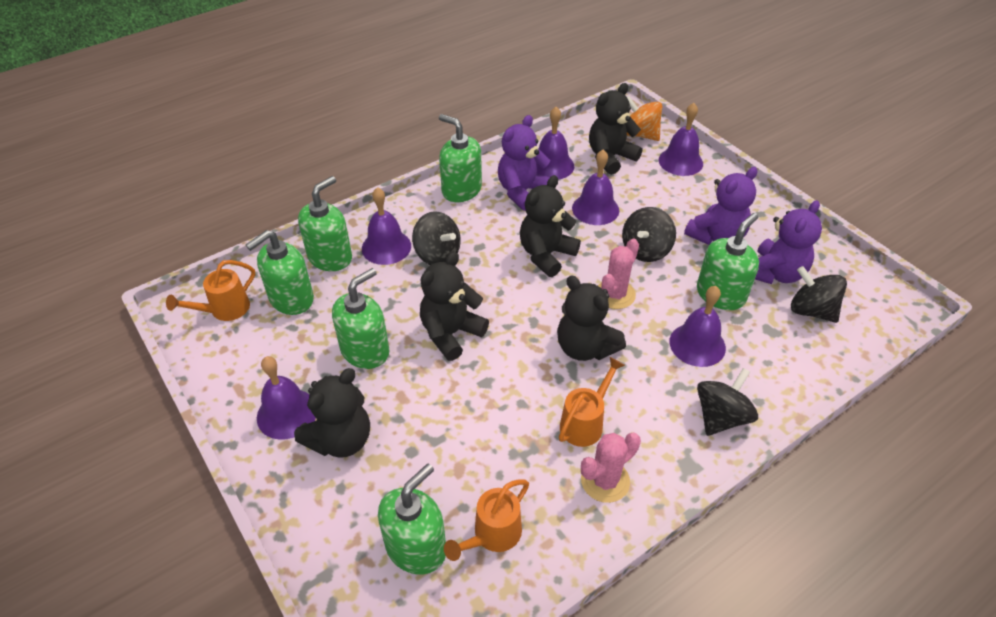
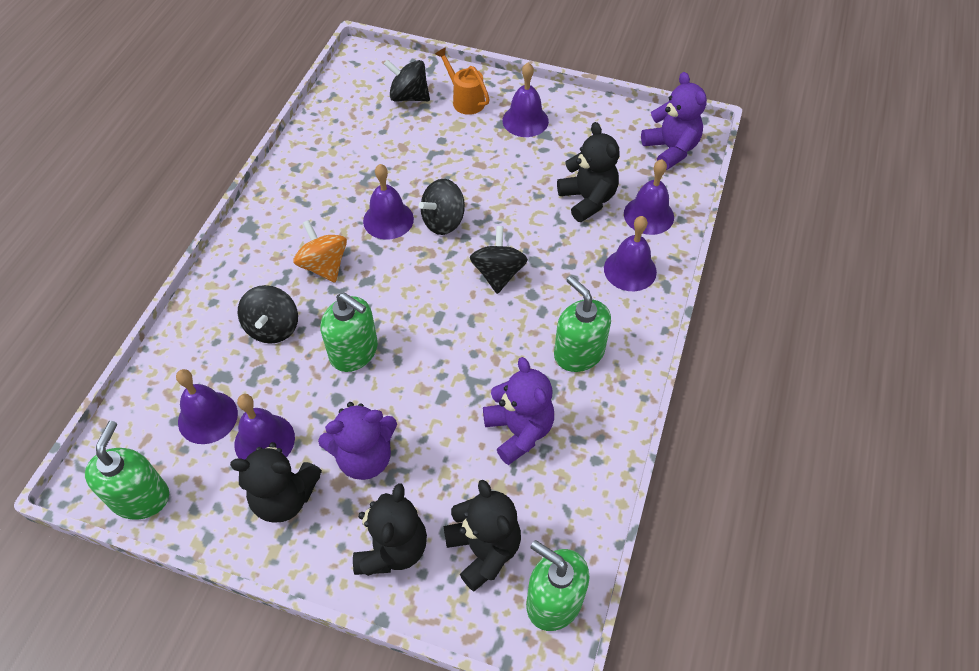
black teddy bear: [294,368,370,458] [420,252,489,361] [520,175,581,277] [557,275,626,361] [589,83,642,175] = 5 -> [230,442,322,523] [353,483,427,576] [444,480,521,592] [557,122,620,222] = 4
green soap dispenser: [246,230,314,315] [298,176,352,271] [332,268,389,369] [378,464,446,575] [439,114,482,202] [697,213,759,310] = 6 -> [85,421,169,520] [321,293,378,372] [526,540,590,631] [554,276,611,372] = 4
orange watering can: [166,260,255,321] [444,479,529,561] [559,357,625,447] = 3 -> [435,47,490,115] = 1
pink cactus: [581,433,641,503] [598,239,639,309] = 2 -> none = 0

